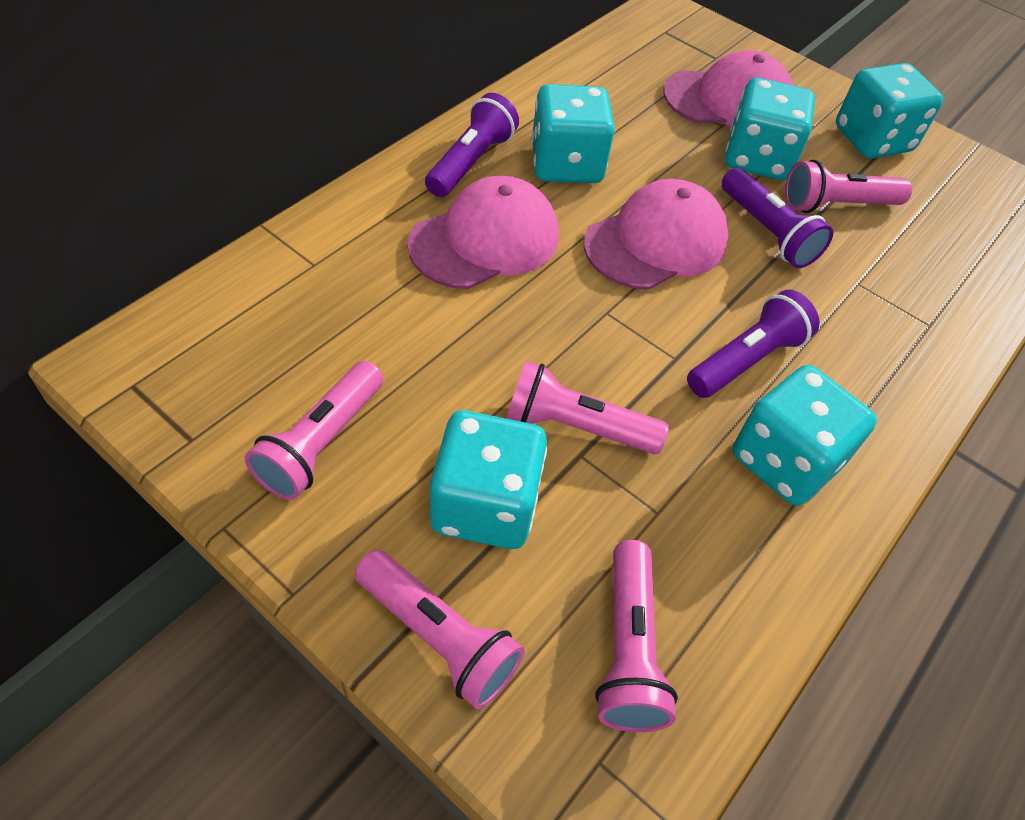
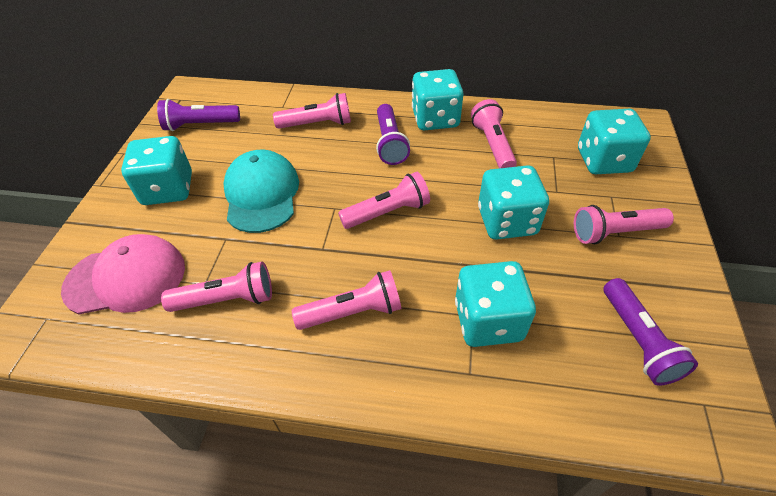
pink cap: [407,176,559,289] [584,179,729,290] [663,50,793,127] = 3 -> [61,234,185,314] = 1
pink flashlight: [245,361,383,500] [354,550,525,709] [506,361,669,454] [595,540,678,732] [785,160,912,213] = 5 -> [161,262,272,312] [273,93,351,129] [292,270,401,330] [338,172,430,229] [471,99,517,168] [574,205,674,244] = 6
turquoise cap: none = 0 -> [223,150,299,233] = 1

